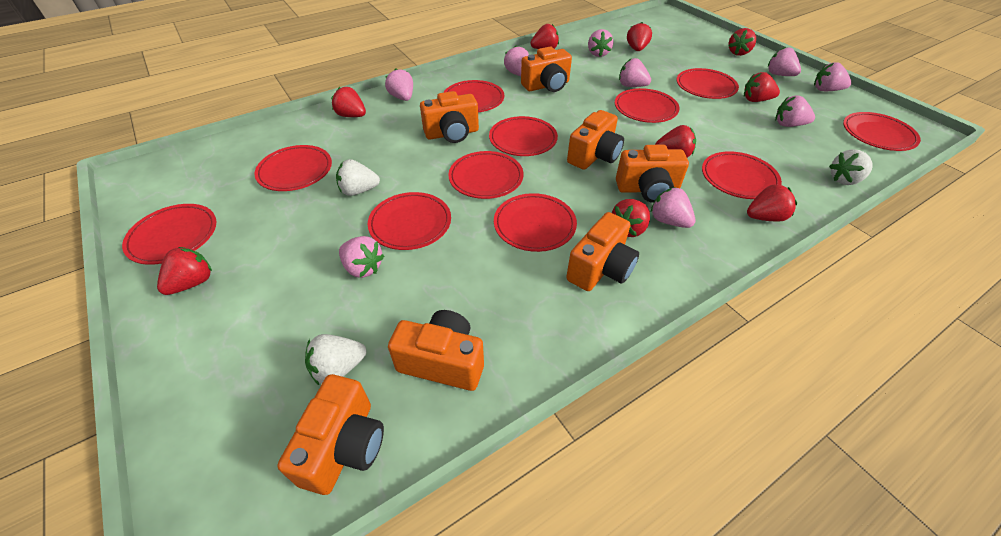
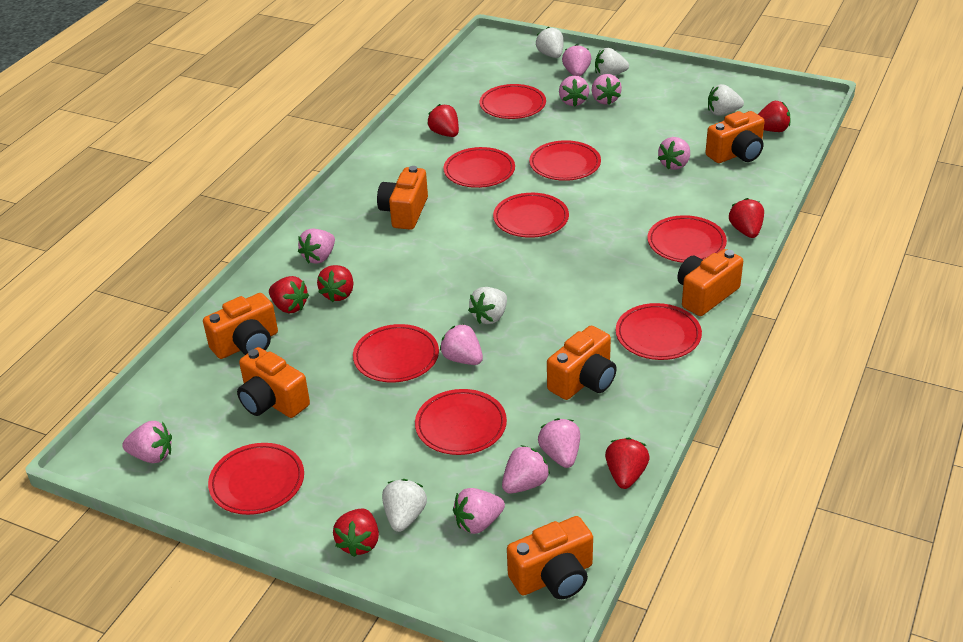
pink strawberry: [339,236,384,278] [385,69,413,101] [504,46,529,76] [588,29,613,57] [619,58,651,87] [651,187,696,228] [768,47,801,76] [775,96,815,127] [814,62,851,91] = 9 -> [122,421,172,463] [298,228,335,264] [440,324,483,365] [453,488,505,534] [502,445,550,494] [538,418,580,468] [559,76,589,106] [562,44,591,77] [592,74,622,104] [658,137,690,170] = 10
red plate: [122,204,216,265] [254,145,332,191] [368,192,451,250] [444,80,504,112] [448,151,524,199] [489,116,558,156] [494,193,577,252] [615,88,679,123] [676,68,739,99] [702,151,782,199] [843,112,921,151] = 11 -> [208,443,304,515] [353,324,439,382] [415,389,507,455] [444,147,515,188] [480,84,546,119] [493,193,569,238] [529,140,601,181] [616,303,702,360] [648,215,727,263] = 9
red strawberry: [157,247,212,295] [331,87,366,117] [530,24,559,49] [612,199,650,237] [627,22,652,51] [655,125,696,158] [729,28,756,56] [744,72,780,102] [747,184,797,221] = 9 -> [269,276,309,313] [317,265,354,302] [333,509,379,557] [427,104,459,137] [605,437,650,489] [729,198,764,238] [758,101,791,132] = 7
white strawberry: [305,334,366,385] [336,159,380,196] [829,149,873,185] = 3 -> [382,479,427,532] [468,287,507,324] [536,27,563,58] [595,48,629,76] [708,84,744,116] = 5

